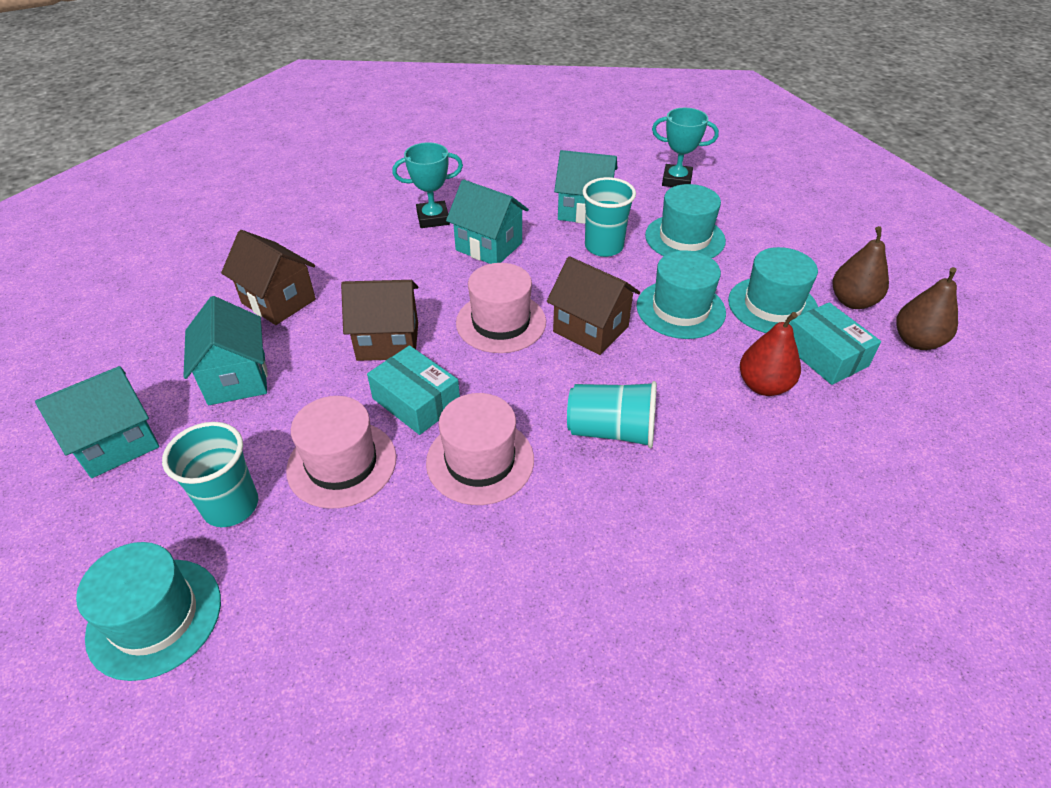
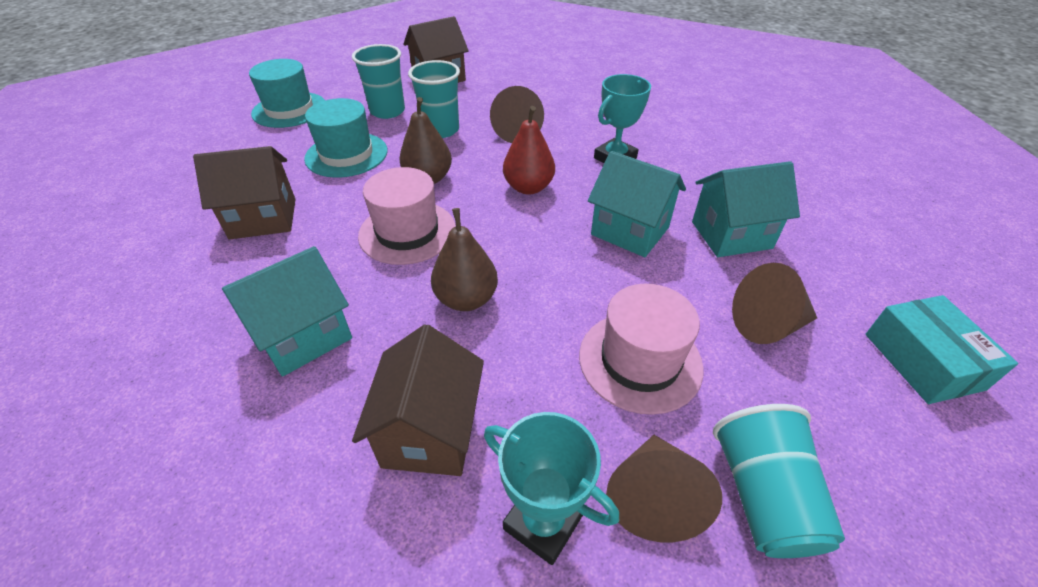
brown cone: none = 0 -> [490,86,544,143] [606,435,722,543] [732,263,817,344] = 3
pink hat: [286,396,396,509] [426,393,534,505] [456,263,546,353] = 3 -> [358,167,456,265] [579,284,704,415] = 2
turquoise box: [367,345,460,435] [790,302,881,385] = 2 -> [865,295,1018,404] = 1
turquoise hat: [76,542,221,681] [637,250,726,339] [645,184,726,258] [728,247,818,333] = 4 -> [249,59,325,128] [304,98,388,178] = 2
turquoise house: [35,366,159,478] [183,296,268,405] [446,179,529,264] [554,150,617,224] = 4 -> [222,246,352,376] [588,151,686,257] [692,161,800,257] = 3

